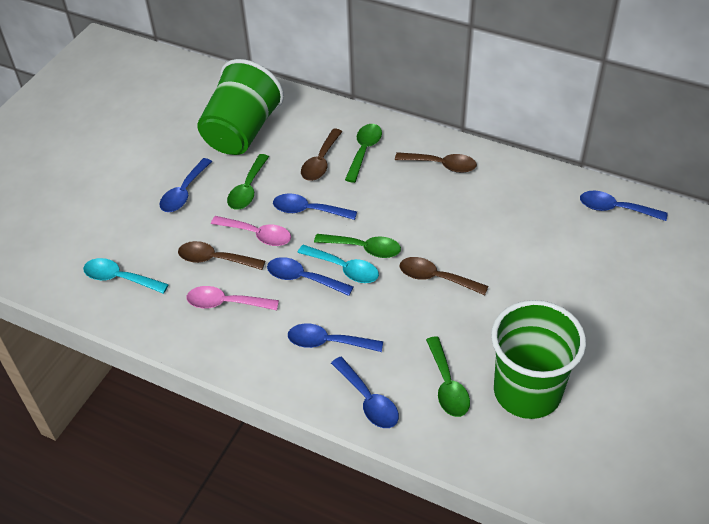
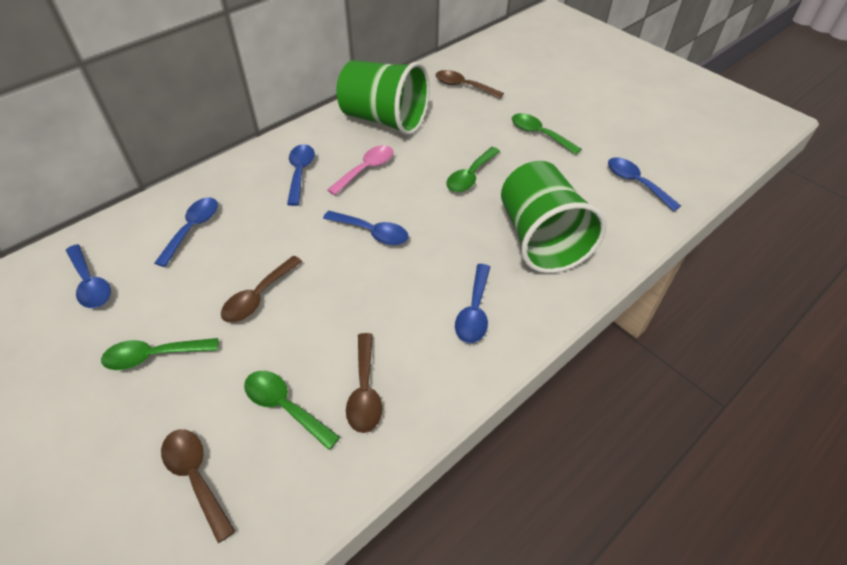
pink spoon: [187,286,279,310] [211,216,291,246] = 2 -> [327,145,394,195] = 1
turquoise spoon: [83,258,169,294] [297,245,379,283] = 2 -> none = 0

